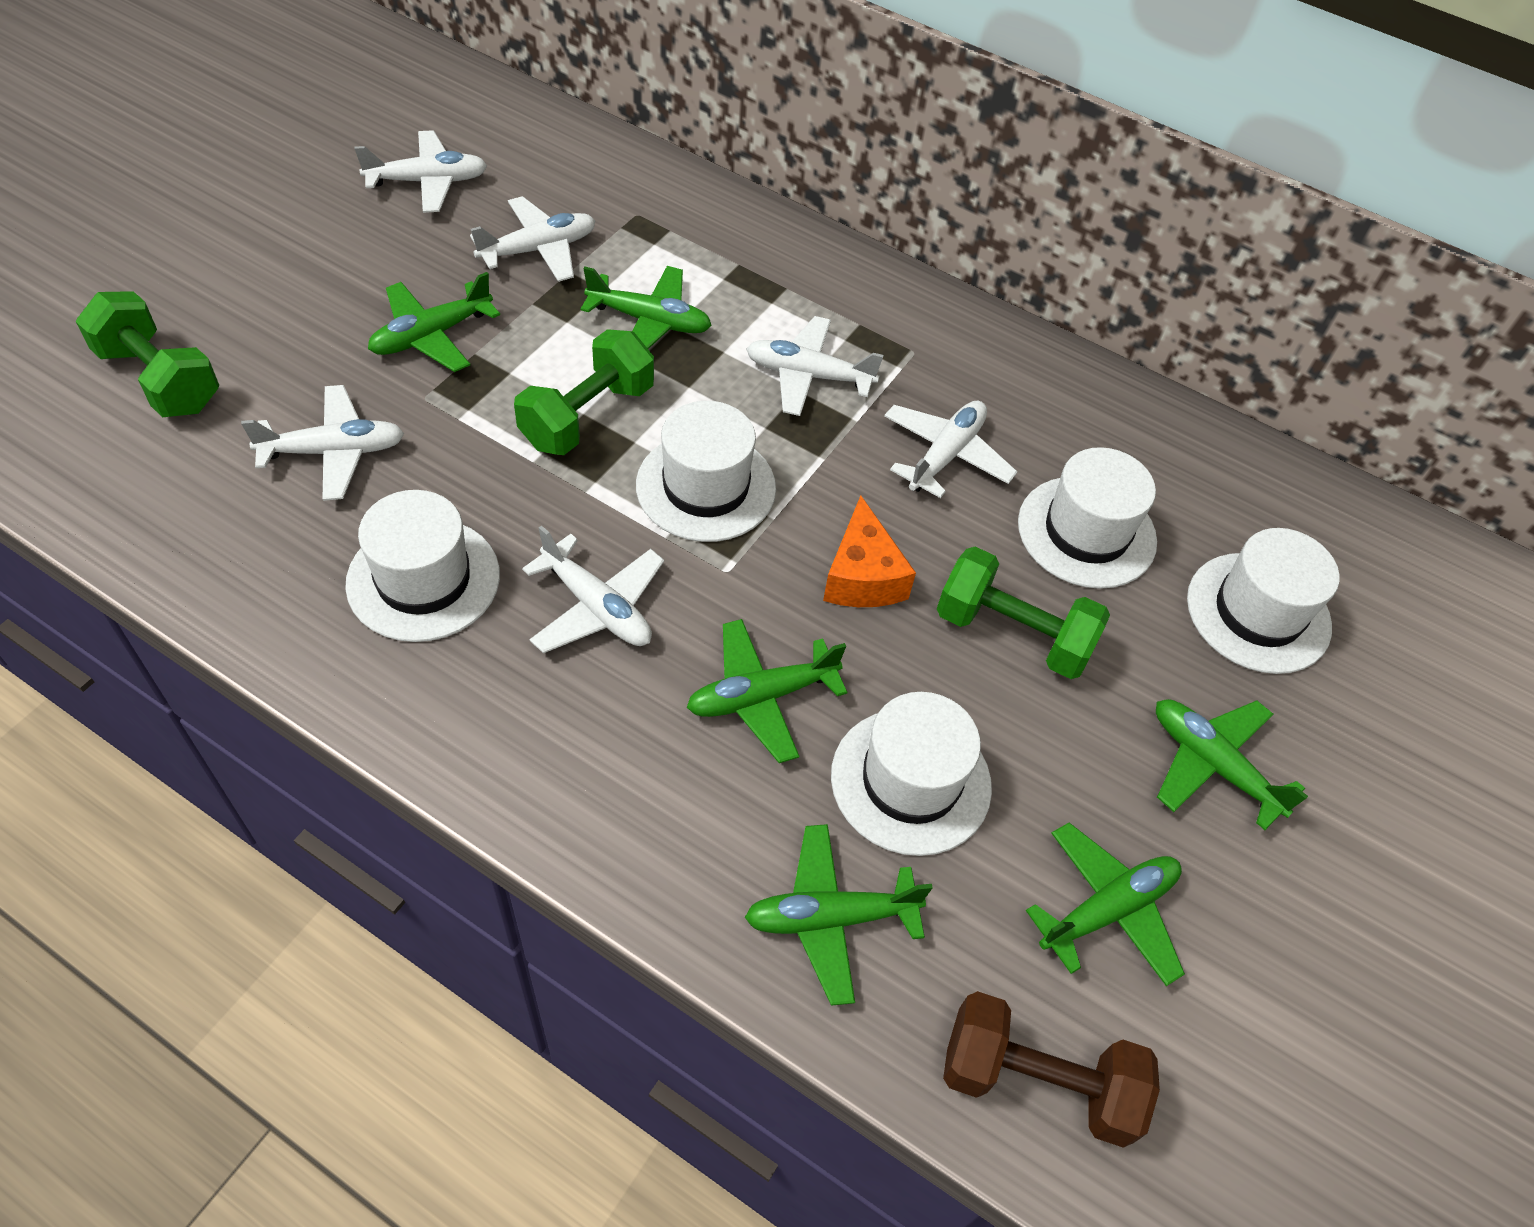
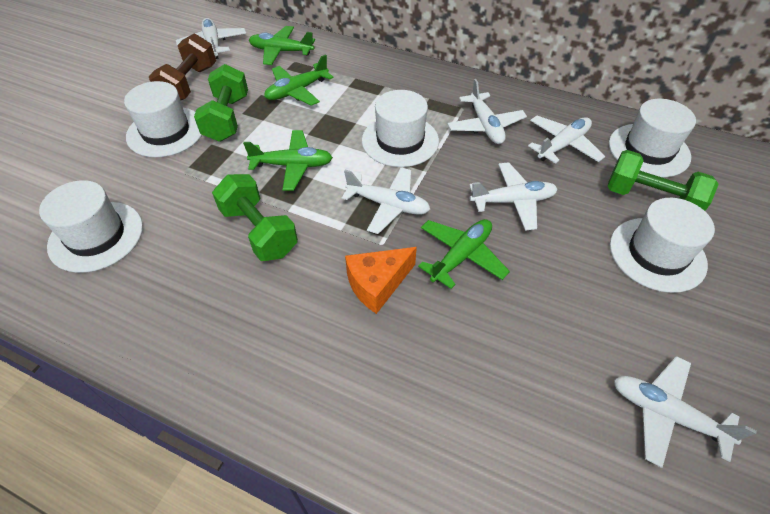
green plane: [368,272,500,372] [581,266,712,349] [687,619,847,763] [745,824,933,1006] [1026,823,1185,986] [1156,699,1308,830] = 6 -> [243,130,333,190] [249,26,315,65] [264,54,334,106] [418,219,510,289] = 4

